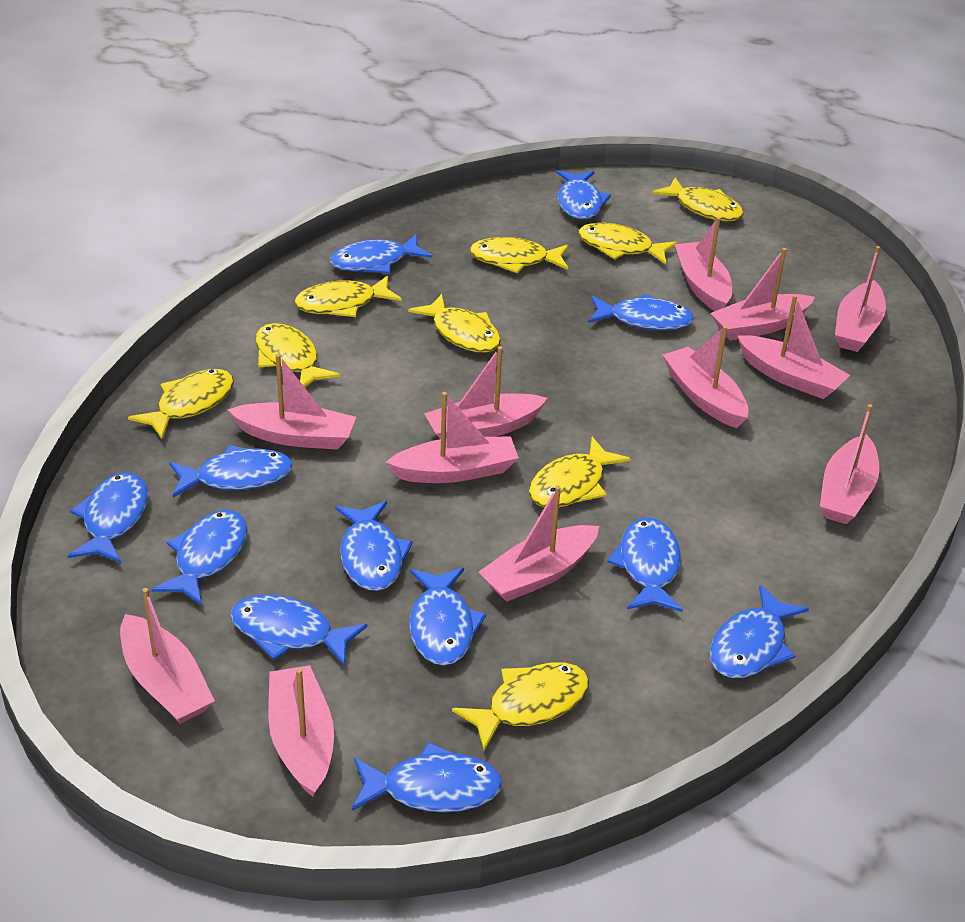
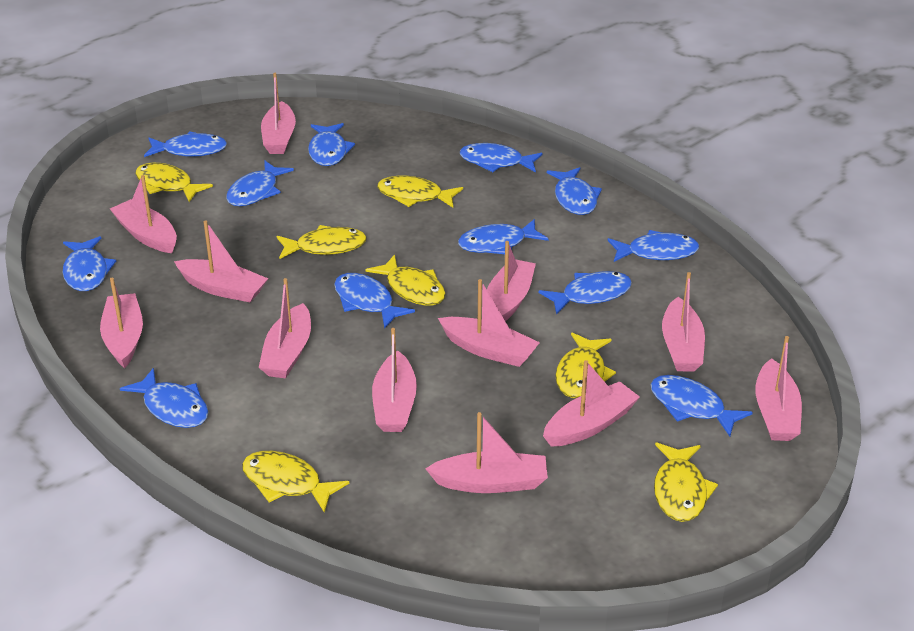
yellow fish: [128,369,234,439] [255,323,340,387] [295,275,402,317] [408,294,501,352] [452,662,589,751] [469,237,569,273] [529,437,631,507] [578,223,678,264] [652,178,744,221] = 9 -> [135,163,213,202] [242,451,349,513] [277,225,367,259] [365,255,446,306] [377,176,463,208] [555,332,616,398] [654,443,718,522] = 7

